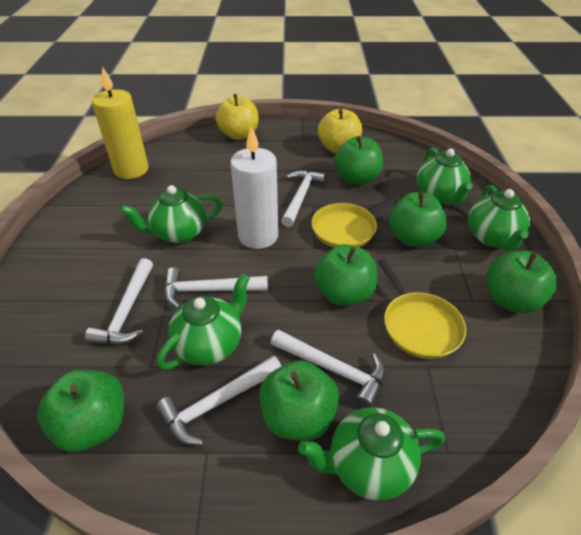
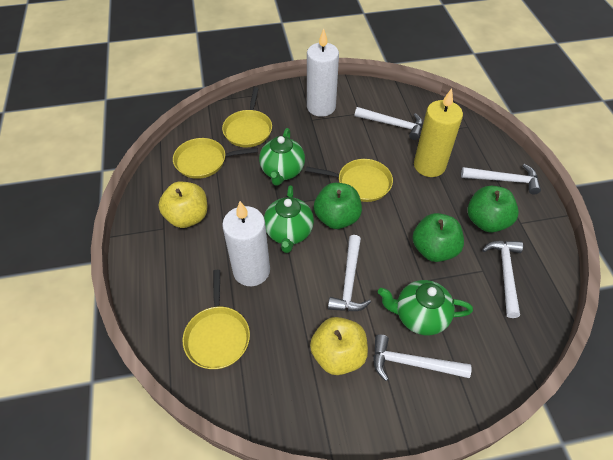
green apple: [37,370,124,452] [260,360,339,441] [314,244,377,306] [334,136,383,185] [389,192,447,247] [487,251,557,313] = 6 -> [314,183,362,229] [412,213,464,262] [468,186,519,232] = 3
green teapot: [120,185,222,243] [157,274,250,370] [298,407,445,501] [417,148,473,205] [468,185,530,252] = 5 -> [259,128,305,186] [264,185,314,253] [378,280,473,335] = 3
white candle: [230,126,278,249] = 1 -> [222,201,270,286] [307,28,339,117] = 2
yellow pan: [312,194,402,248] [378,259,466,359] = 2 -> [173,138,258,179] [182,270,250,369] [222,87,272,147] [306,159,393,202] = 4

